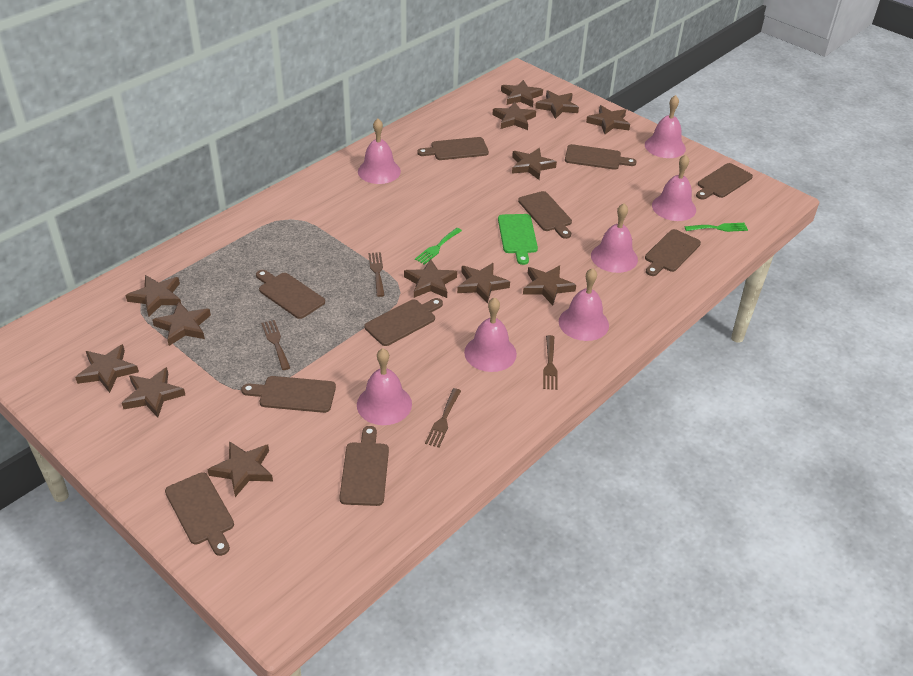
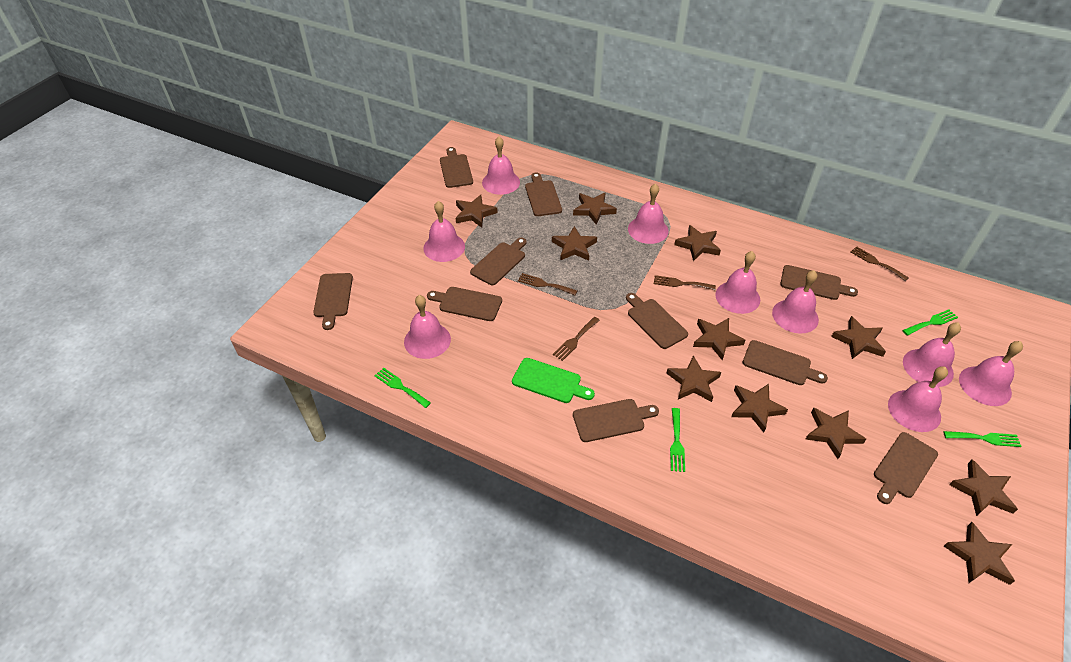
brown star: [75,344,139,393] [122,367,185,418] [125,275,181,316] [152,301,211,346] [207,441,273,497] [404,259,457,298] [457,263,510,303] [492,102,536,130] [501,80,543,107] [512,148,557,180] [523,265,576,305] [535,90,579,119] [586,105,630,134] = 13 -> [456,195,498,228] [552,226,597,261] [573,192,617,225] [666,355,721,402] [674,225,721,261] [693,318,745,360] [731,384,788,432] [806,408,866,459] [831,316,886,359] [944,522,1015,585] [949,460,1018,516] = 11
green fork: [415,228,462,265] [685,223,748,232] = 2 -> [374,368,431,408] [670,408,685,472] [902,309,958,335] [943,431,1022,447] = 4
pink bell: [357,348,412,425] [358,118,401,184] [464,297,517,372] [559,268,609,341] [591,203,638,273] [645,95,686,158] [652,155,696,221] = 7 -> [404,295,451,359] [423,201,465,262] [482,137,520,195] [628,183,669,244] [715,251,760,314] [772,270,819,334] [888,366,948,432] [903,322,961,387] [959,341,1023,406] = 9

